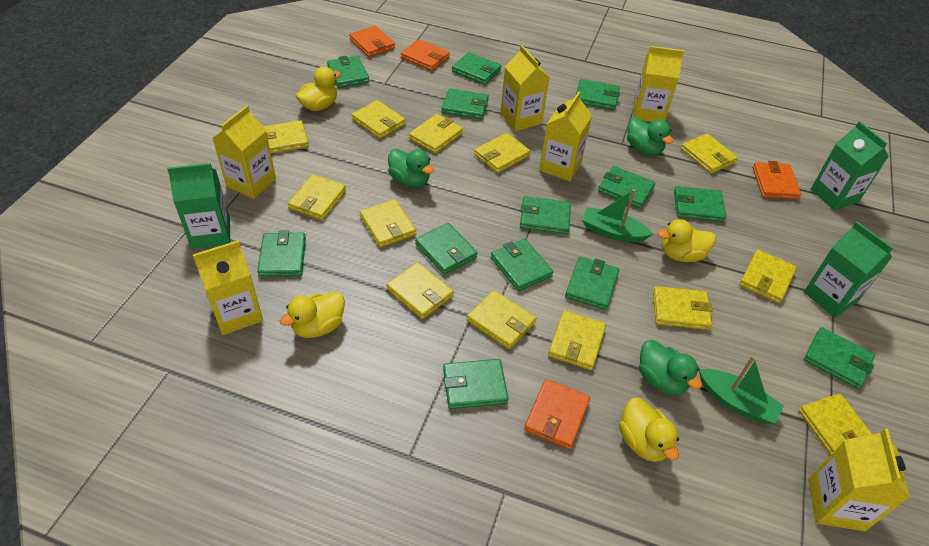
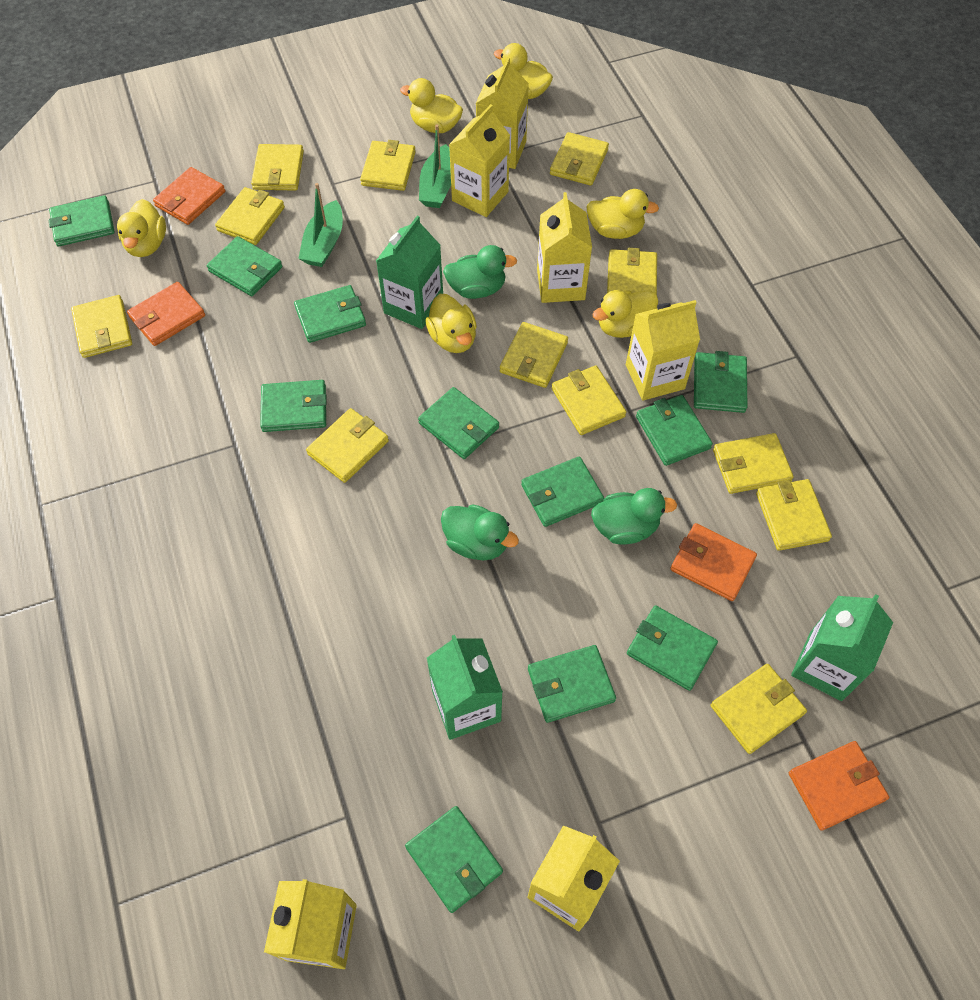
green wallet: [257,230,306,277] [327,56,370,88] [415,223,477,275] [441,88,489,119] [443,359,509,409] [452,52,502,85] [491,239,553,292] [520,196,571,234] [565,257,619,310] [576,79,620,110] [598,166,655,209] [674,186,726,222] [804,327,875,389] = 13 -> [48,195,115,247] [207,236,282,296] [260,380,327,432] [294,285,366,343] [405,806,503,913] [418,387,499,459] [521,457,604,527] [528,645,616,723] [627,606,718,691] [636,395,713,466] [694,351,747,413] = 11
yellow duck: [280,291,345,338] [296,67,341,111] [619,398,679,462] [658,219,716,262] = 4 -> [117,199,166,257] [400,78,463,133] [425,294,477,353] [494,43,553,99] [586,189,659,239] [592,290,658,338] = 6
yellow wallet: [263,120,309,154] [288,174,346,220] [352,100,406,139] [360,199,416,248] [386,262,454,319] [409,114,463,154] [467,290,536,349] [474,133,531,173] [548,310,606,370] [653,286,713,330] [681,133,738,174] [739,250,797,303] [799,394,872,455] = 13 -> [71,295,132,358] [215,187,285,245] [251,144,304,191] [306,408,389,483] [360,140,416,191] [500,322,568,388] [550,132,609,186] [552,366,626,435] [607,248,657,294] [711,664,807,754] [713,433,794,494] [756,479,832,551] = 12

